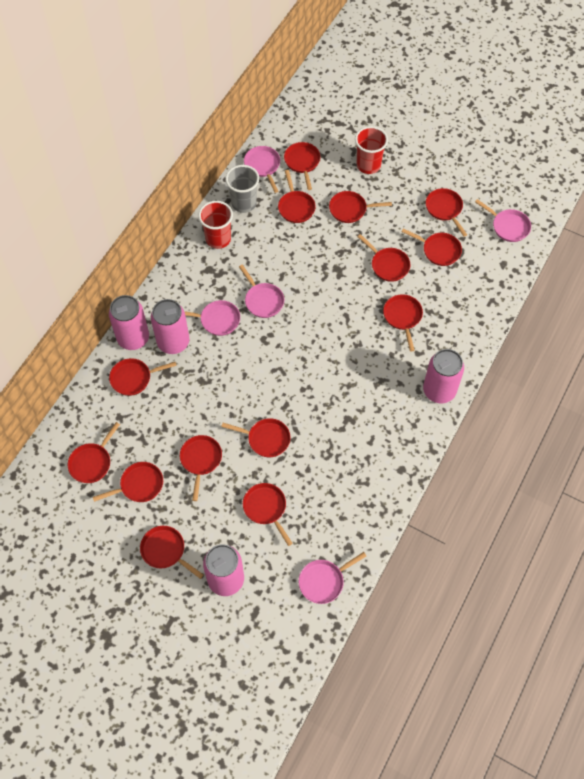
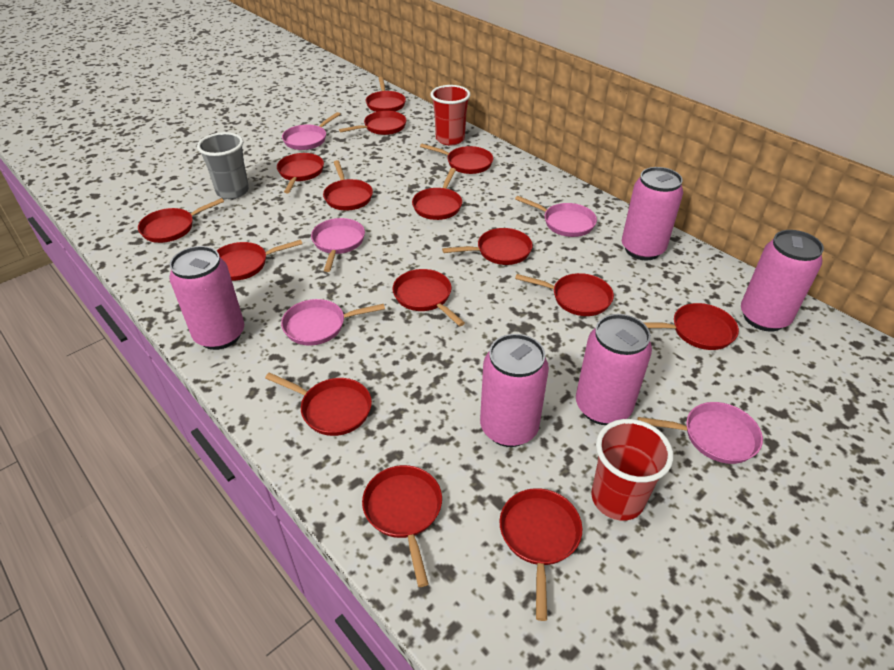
pink can: [109,295,149,350] [151,299,189,354] [203,544,244,596] [423,349,464,403] = 4 -> [169,246,244,350] [480,334,549,447] [576,314,652,425] [622,167,683,260] [741,230,824,332] = 5
red pan: [68,422,120,483] [93,462,163,502] [109,358,177,396] [140,526,203,579] [180,435,222,501] [221,418,291,457] [243,483,293,546] [278,170,316,223] [284,142,321,190] [329,191,392,223] [357,234,410,282] [383,294,423,352] [401,228,462,266] [426,188,467,237] = 14 -> [138,198,224,243] [216,240,302,281] [265,372,372,436] [277,153,324,193] [323,160,373,211] [339,111,406,135] [362,465,442,587] [366,77,406,112] [393,269,465,326] [412,168,462,220] [420,144,493,174] [442,228,533,265] [500,488,582,621] [515,273,614,316] [643,303,739,350] = 15

